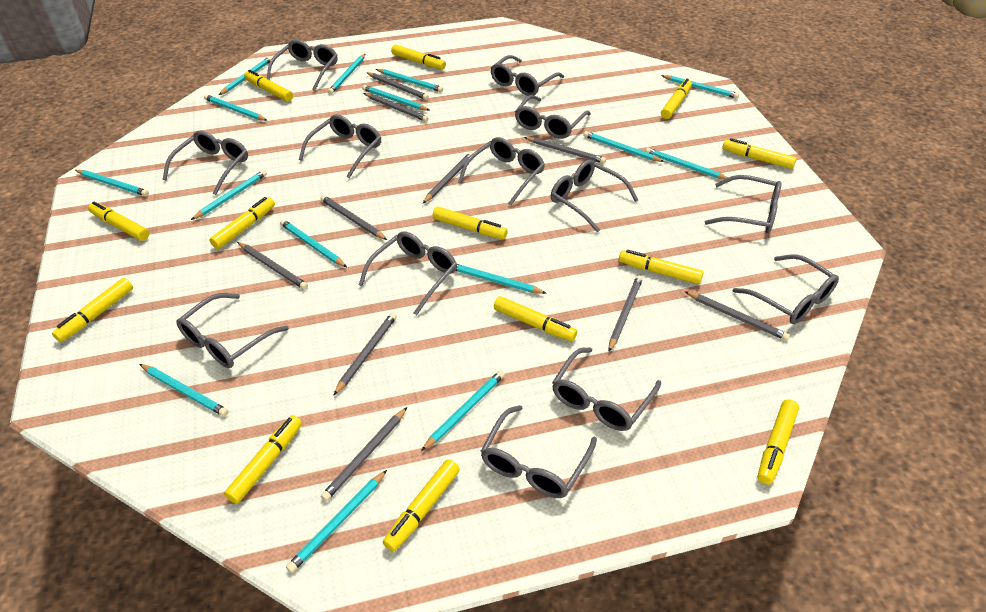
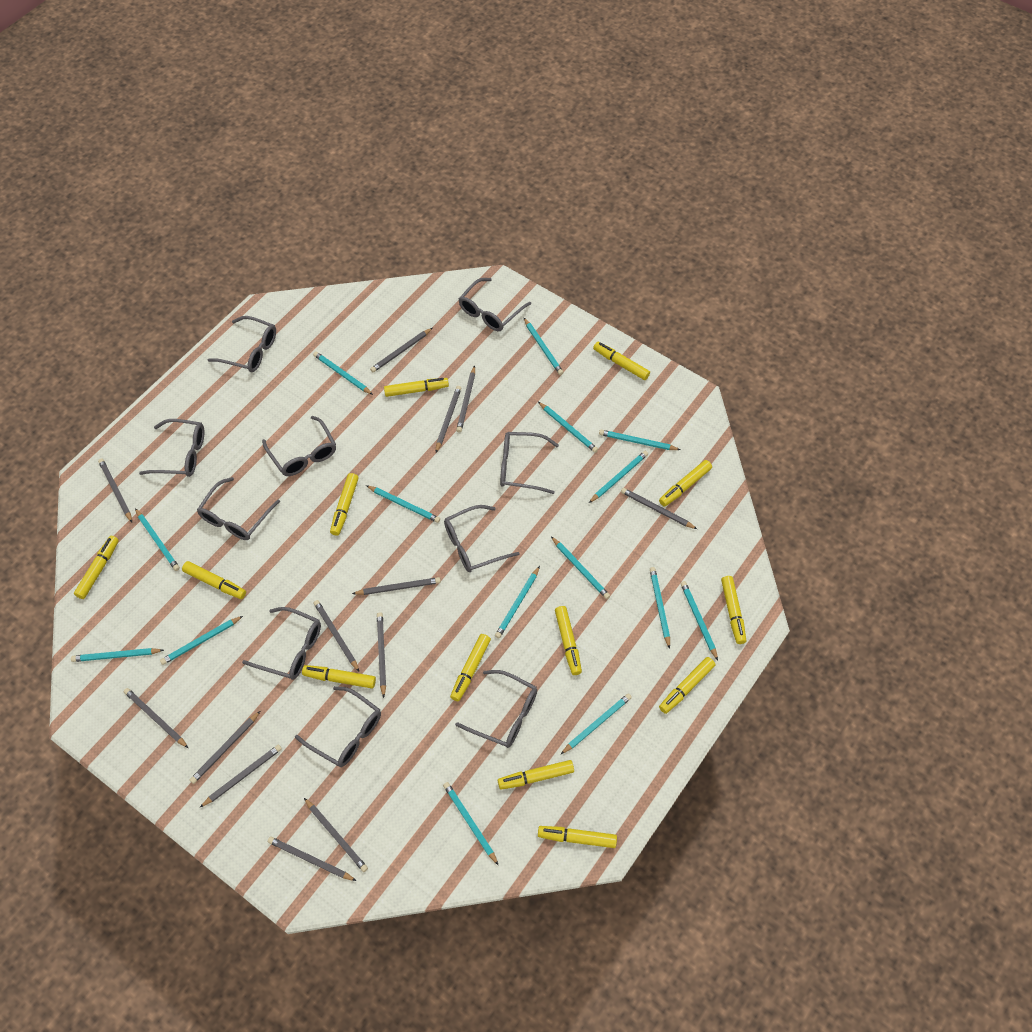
grey glasses: [163,131,248,195] [177,293,289,368] [267,39,338,91] [299,114,381,178] [359,231,457,315] [458,137,545,206] [481,405,597,498] [491,55,564,96] [515,95,591,139] [551,160,638,232] [552,347,661,431] [705,175,782,233] [733,254,839,324] = 13 -> [139,419,205,477] [197,477,280,540] [208,316,276,372] [242,607,321,680] [262,416,336,476] [295,686,381,767] [444,505,520,572] [455,670,537,748] [459,278,531,331] [500,432,559,494] = 10
grey pencil: [237,242,308,290] [320,195,387,240] [321,407,407,501] [333,312,397,396] [364,93,429,122] [366,72,429,100] [423,152,473,203] [524,137,606,164] [608,275,643,352] [684,291,790,341] = 10 -> [98,458,132,522] [124,688,188,748] [190,711,260,784] [199,744,282,808] [268,837,356,881] [304,798,368,872] [314,600,359,671] [352,577,441,595] [370,328,432,372] [377,612,386,698] [436,386,461,452] [456,365,475,433] [621,488,697,529] = 13

